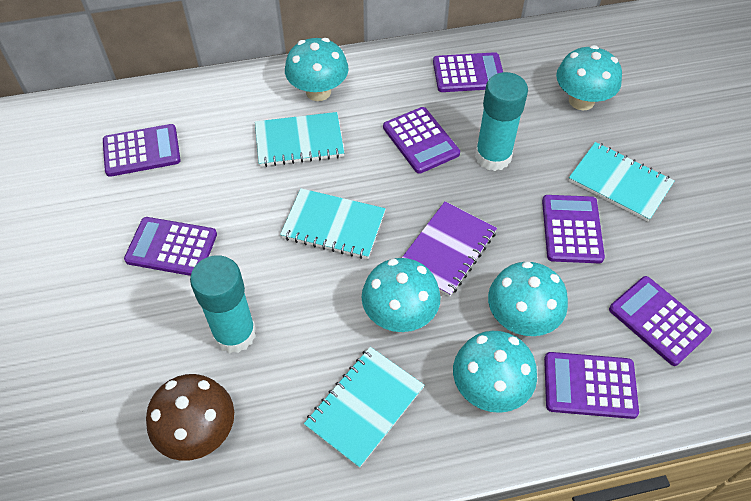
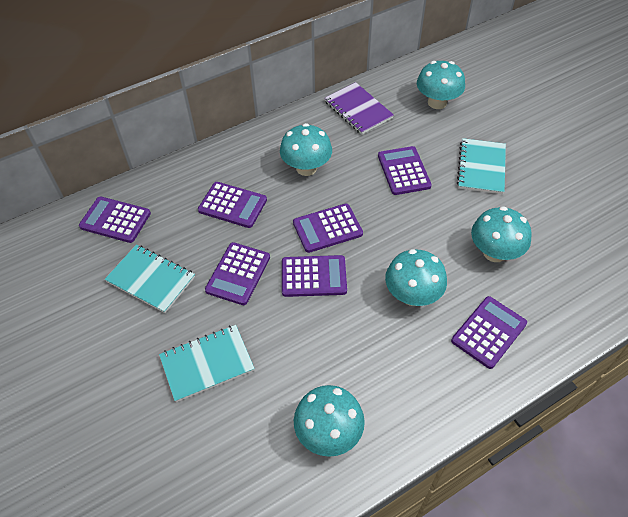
brown mushroom: [146,374,234,461] = 1 -> none = 0
turquoise glue stick: [190,255,256,353] [475,72,528,171] = 2 -> none = 0
turquoise notebook: [255,112,344,167] [280,188,386,259] [304,347,424,468] [568,142,674,222] = 4 -> [105,245,195,313] [159,325,255,402] [457,138,506,194] = 3

